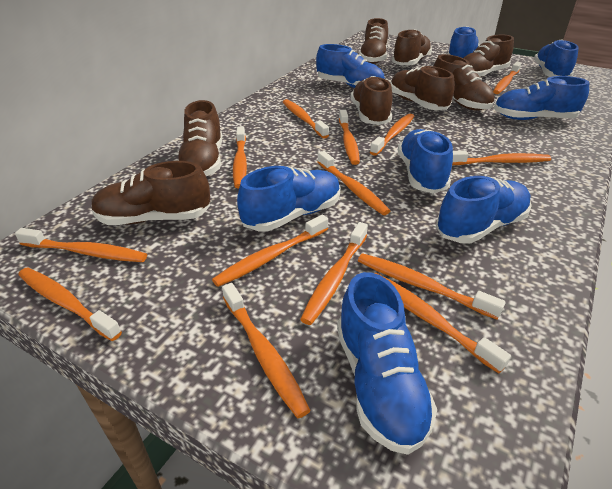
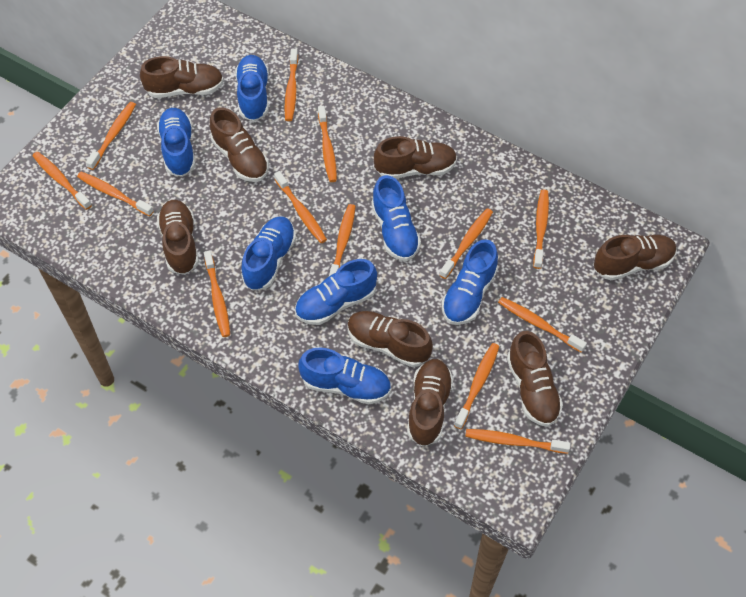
blue shoe: [237,166,341,231] [316,44,385,88] [337,272,437,455] [398,129,453,194] [436,176,532,244] [448,26,480,58] [494,76,589,120] [534,39,579,77] = 8 -> [157,108,196,177] [235,55,269,121] [241,216,296,291] [295,259,377,325] [299,348,391,404] [371,175,421,261] [442,239,498,325] = 7
orange toothbrush: [15,228,147,262] [18,267,122,341] [212,215,328,287] [222,283,311,418] [233,126,247,189] [283,99,329,139] [300,222,368,325] [318,151,390,215] [339,110,360,165] [358,253,506,320] [370,113,414,156] [375,273,511,373] [452,150,551,165] [493,62,521,94] = 14 -> [33,152,92,210] [77,172,154,216] [86,102,136,170] [204,250,230,337] [274,171,327,243] [285,49,298,121] [318,106,337,182] [329,204,356,276] [440,208,493,279] [454,343,500,429] [465,429,570,454] [498,297,587,353] [533,190,549,269] = 13

